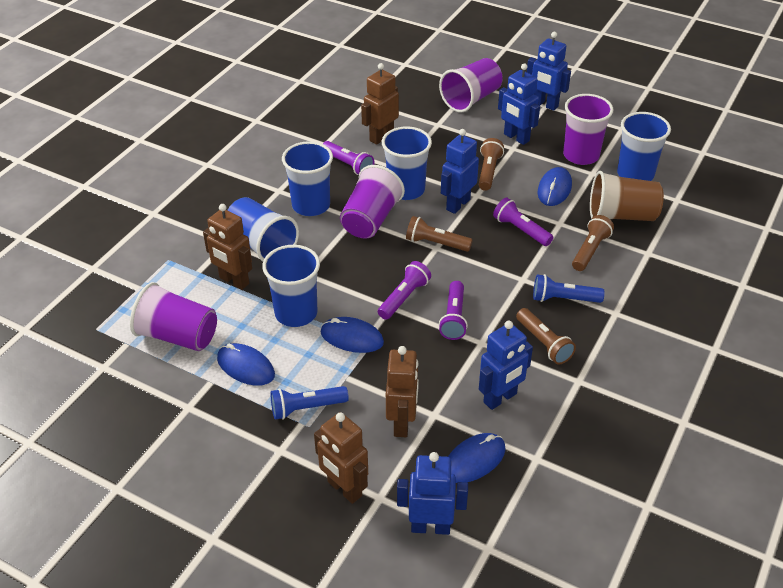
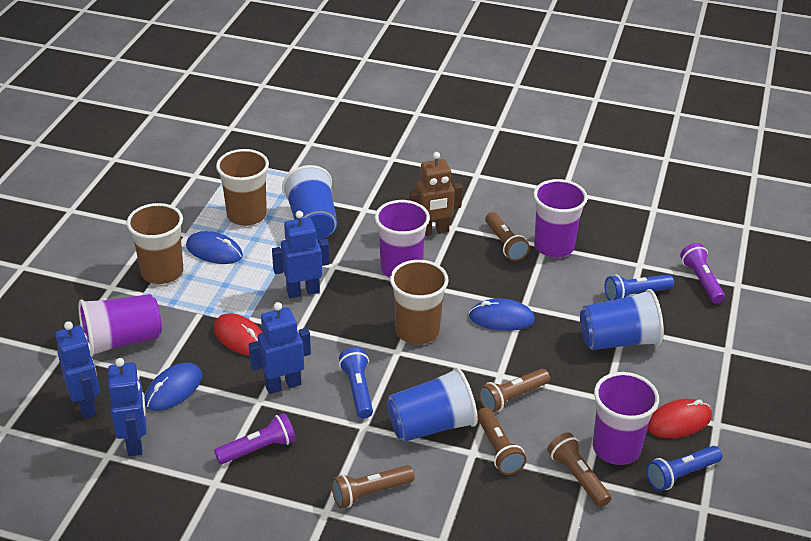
blue cup: [228,197,299,262] [262,245,320,327] [282,141,333,216] [382,127,432,200] [617,112,671,181] = 5 -> [282,165,337,240] [387,367,478,442] [580,289,664,350] = 3
blue flashlight: [271,386,349,420] [533,274,605,303] = 2 -> [339,347,373,419] [605,274,674,301] [646,446,722,491] = 3
blue mouse: [217,343,275,386] [321,317,384,353] [448,433,506,483] [537,167,572,206] = 4 -> [144,363,202,411] [186,231,243,264] [469,299,535,331] = 3
blue robot: [397,452,468,535] [441,129,479,214] [479,321,533,410] [498,63,540,145] [527,32,571,111] = 5 -> [55,321,100,419] [108,358,147,456] [249,302,311,394] [272,211,330,298] = 4
brown cup: [590,171,664,221] = 1 -> [127,203,183,284] [216,149,269,226] [390,260,449,344] = 3
brown flashlight: [406,216,473,252] [479,138,504,191] [516,308,576,365] [572,215,614,271] = 4 -> [331,465,414,508] [477,407,526,475] [479,369,550,413] [485,212,530,261] [547,432,612,507] = 5
brown robot: [203,204,252,290] [314,412,368,504] [361,63,399,145] [386,346,419,437] = 4 -> [409,152,462,236] = 1
purple flashlight: [323,141,374,175] [378,261,431,320] [439,281,468,340] [493,197,553,246] = 4 -> [214,413,296,464] [680,243,725,304] = 2
red mouse: none = 0 -> [214,313,263,355] [648,399,712,438] = 2

